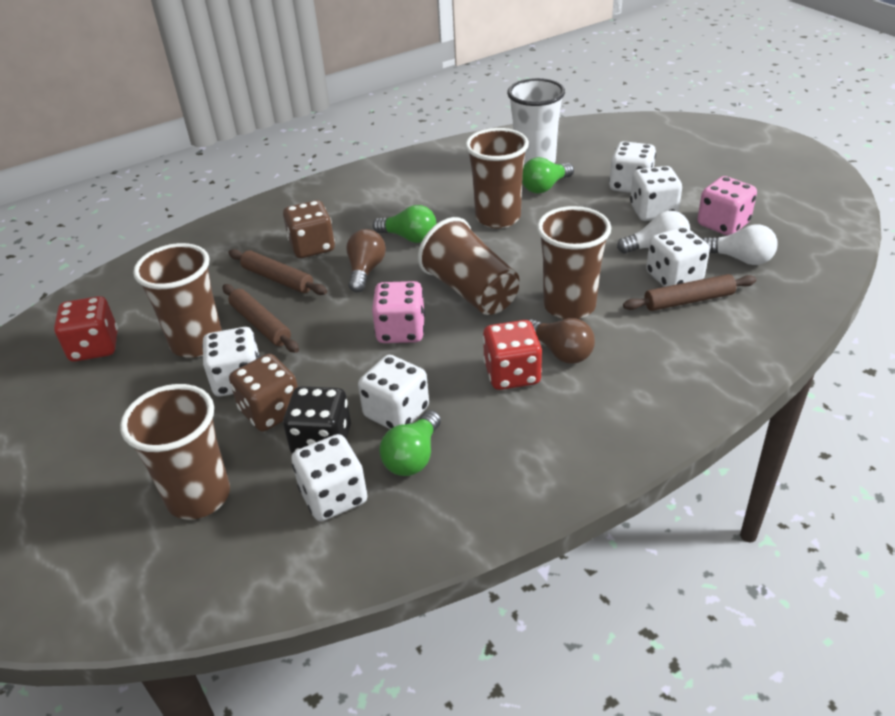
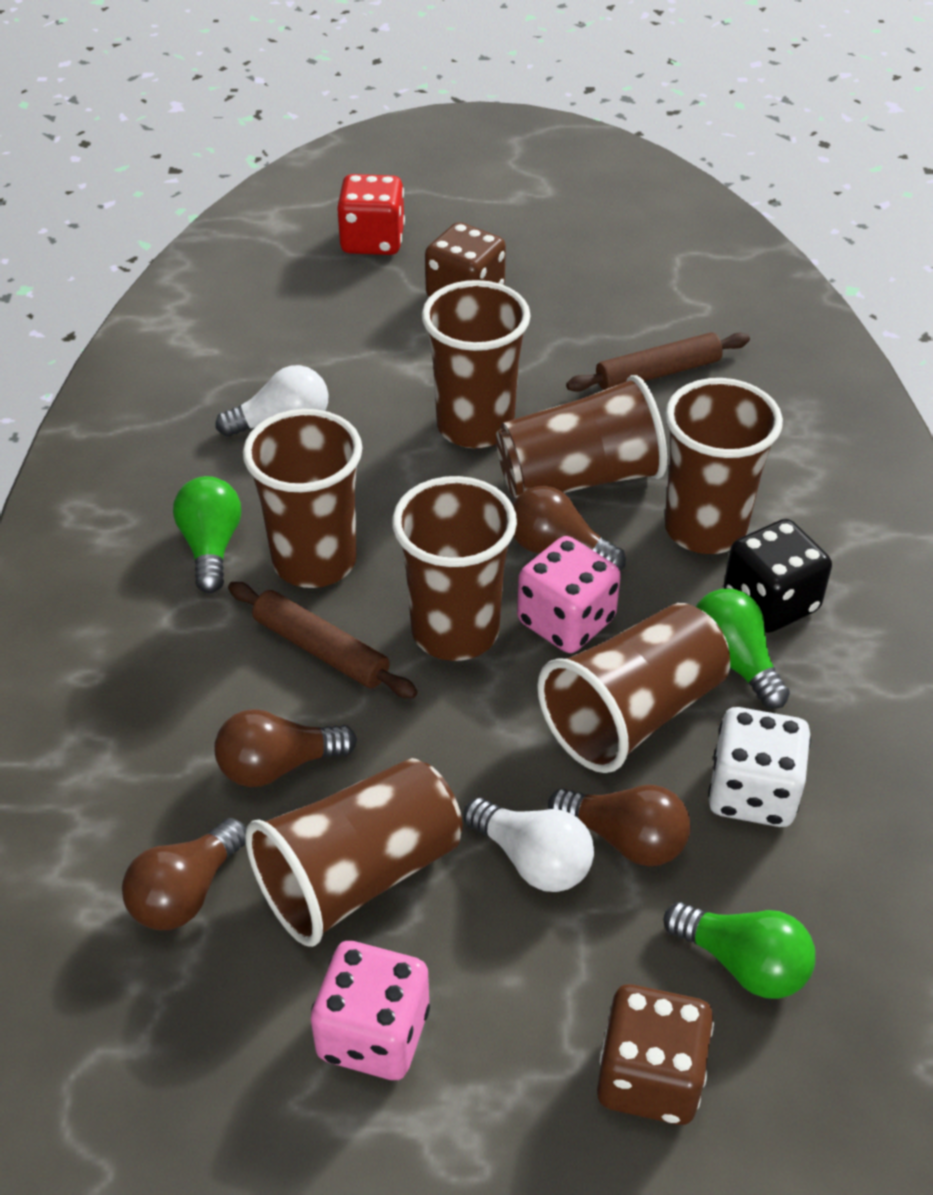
brown cup: [120,384,230,520] [133,243,222,358] [418,217,520,315] [465,128,529,228] [537,206,611,319] = 5 -> [243,409,362,588] [245,758,463,947] [392,476,517,661] [422,280,530,448] [496,375,667,498] [537,603,730,773] [664,378,783,554] = 7
brown light bulb: [346,229,386,292] [529,318,595,364] = 2 -> [122,818,246,930] [214,709,357,787] [513,486,626,570] [548,785,691,866] = 4
brown rolling pin: [223,284,299,353] [228,249,327,295] [623,274,757,311] = 3 -> [228,582,418,699] [566,332,750,392] = 2
red dice: [54,296,118,362] [483,320,542,390] = 2 -> [337,174,405,255] = 1
white cup: [507,78,565,165] = 1 -> none = 0
white dice: [202,327,261,396] [291,434,367,521] [358,355,429,429] [609,141,656,193] [630,166,682,221] [646,227,710,287] = 6 -> [708,707,811,827] = 1

